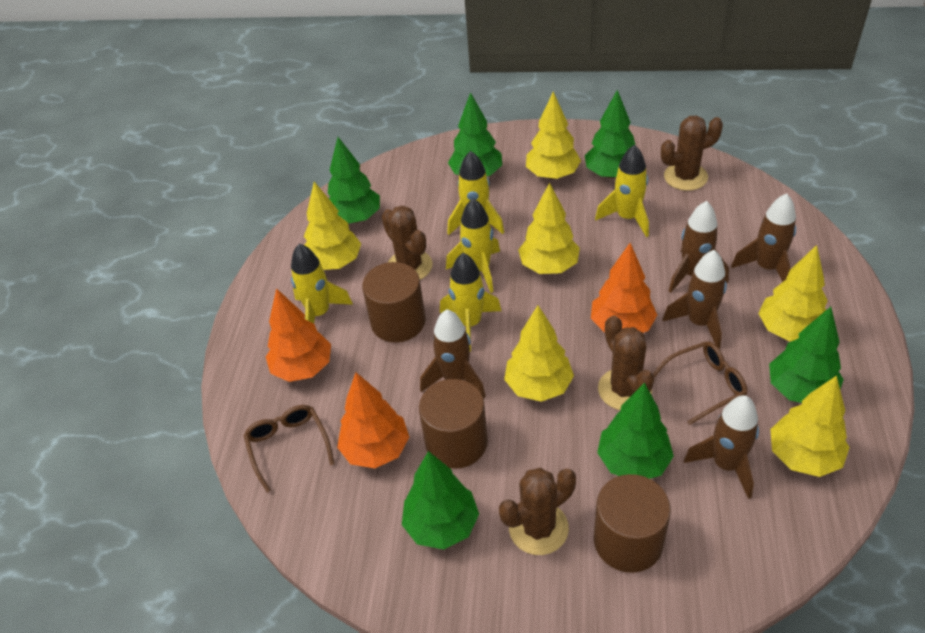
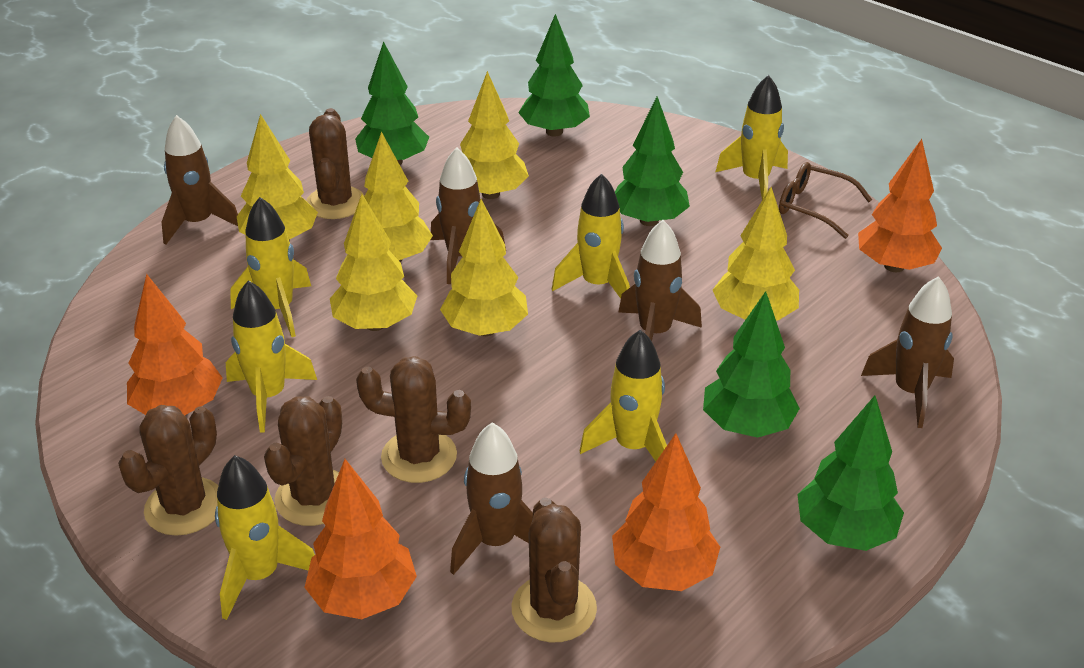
brown cactus: [382,206,432,280] [499,468,576,555] [598,316,654,410] [661,116,723,191] = 4 -> [118,405,218,536] [264,396,342,526] [306,108,365,219] [356,356,471,483] [512,498,597,643] = 5
brown cylinder: [362,262,426,342] [419,379,488,469] [594,474,671,573] = 3 -> none = 0
brown glasses: [243,405,335,493] [653,341,747,425] = 2 -> [779,162,872,239] = 1
green tree: [328,137,380,224] [402,451,479,549] [448,92,502,176] [585,90,635,178] [597,382,674,479] [769,307,844,403] = 6 -> [355,41,429,165] [518,14,590,137] [615,96,690,226] [703,291,800,438] [797,396,904,551] = 5
orange tree: [266,288,331,382] [337,373,409,468] [591,243,657,333] = 3 -> [127,274,223,416] [304,459,417,619] [612,433,720,591] [858,139,942,272] = 4
yellow rocket: [291,244,353,324] [440,253,501,352] [446,198,500,293] [447,151,504,235] [595,145,649,237] = 5 -> [215,455,315,620] [226,280,317,432] [230,197,311,337] [552,173,630,299] [580,329,667,462] [716,75,788,200] = 6

